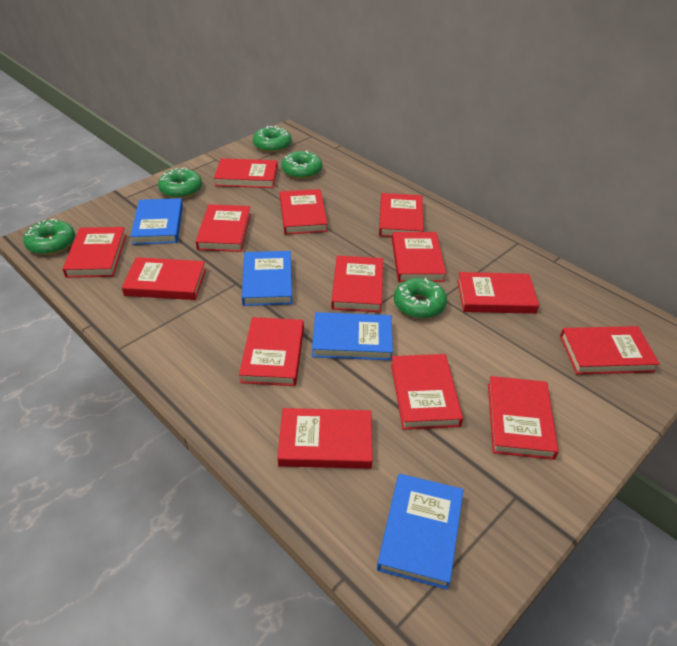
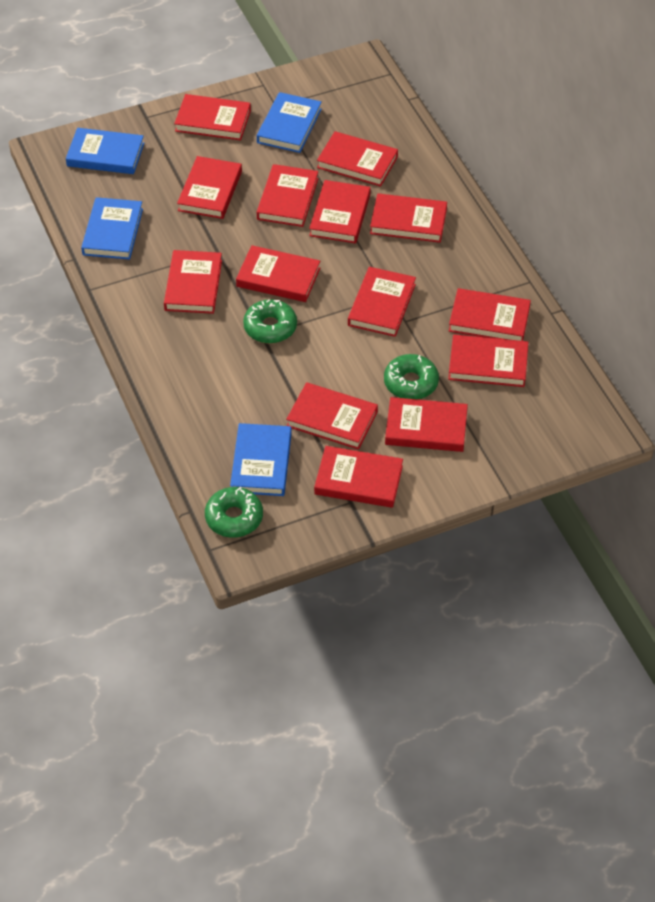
green donut: [23,219,75,255] [158,168,202,198] [253,126,292,153] [281,150,322,179] [394,278,447,319] = 5 -> [205,487,263,538] [243,299,297,344] [384,354,439,399] = 3

